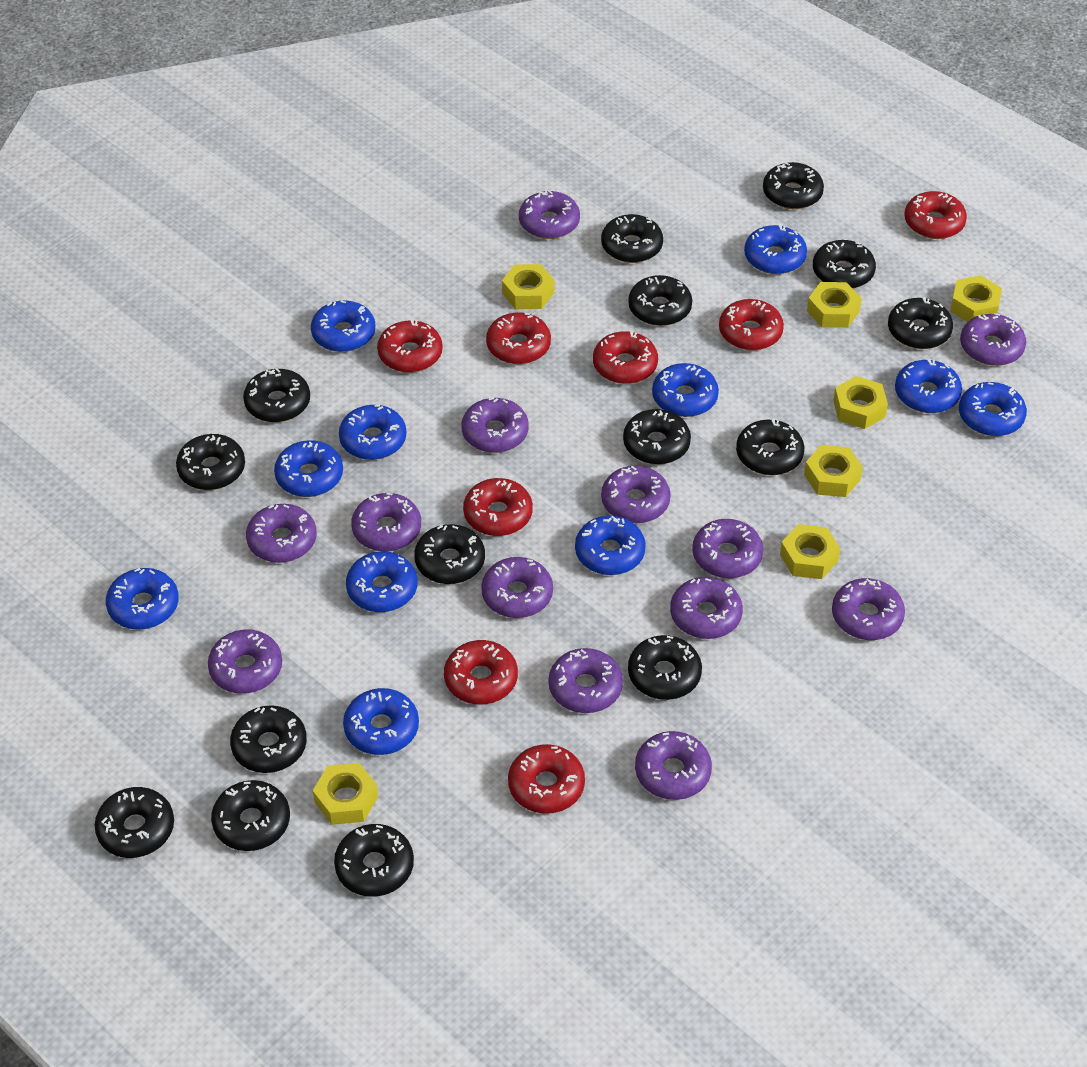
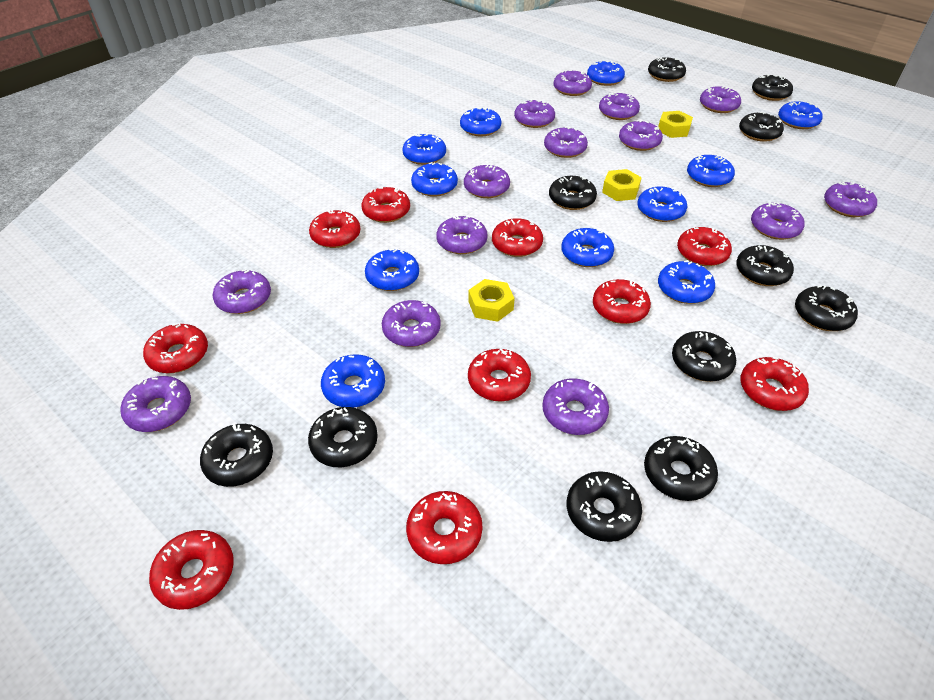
black donut: [95,787,174,858] [176,434,245,490] [211,780,290,851] [230,705,307,773] [243,368,310,422] [334,824,414,897] [414,524,485,584] [601,214,663,263] [623,409,691,465] [628,275,692,326] [628,635,702,700] [736,419,804,475] [763,162,824,209] [813,240,876,289] [888,297,953,349] = 15 -> [200,424,273,487] [308,407,378,467] [549,176,597,210] [567,471,642,542] [644,436,718,501] [648,57,686,82] [672,331,736,382] [736,245,794,286] [739,112,784,142] [752,74,793,101] [795,285,858,331] = 11
purple donut: [208,630,282,694] [246,504,317,563] [351,493,421,551] [461,397,529,453] [481,557,553,618] [519,190,580,239] [548,648,623,713] [601,466,671,523] [635,731,712,800] [670,577,743,639] [692,519,763,578] [832,578,905,640] [960,313,1026,366] = 13 -> [120,376,191,432] [212,269,271,314] [382,300,441,347] [436,216,487,254] [464,165,510,198] [514,99,555,128] [542,378,609,435] [544,127,588,158] [554,70,592,96] [599,92,640,120] [619,120,663,151] [700,86,741,113] [751,202,805,240] [824,182,877,217] = 14
red donut: [377,319,443,373] [444,640,518,704] [463,478,533,536] [486,312,551,364] [508,744,585,814] [593,331,658,384] [719,299,784,350] [905,191,967,239] = 8 -> [143,323,208,373] [149,530,234,610] [309,210,360,248] [361,187,410,223] [406,491,482,564] [468,349,531,401] [492,218,543,257] [593,279,651,324] [677,227,732,266] [740,357,809,411] = 10
yellow nut: [313,763,378,825] [502,264,554,309] [780,524,840,579] [804,445,863,497] [807,282,862,328] [833,376,888,429] [950,275,1002,322] = 7 -> [469,279,515,322] [602,169,642,201] [658,111,693,138] = 3

